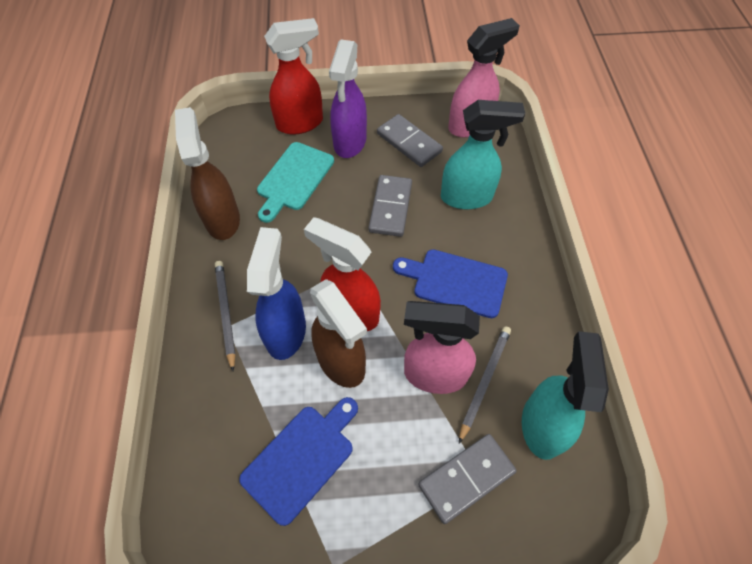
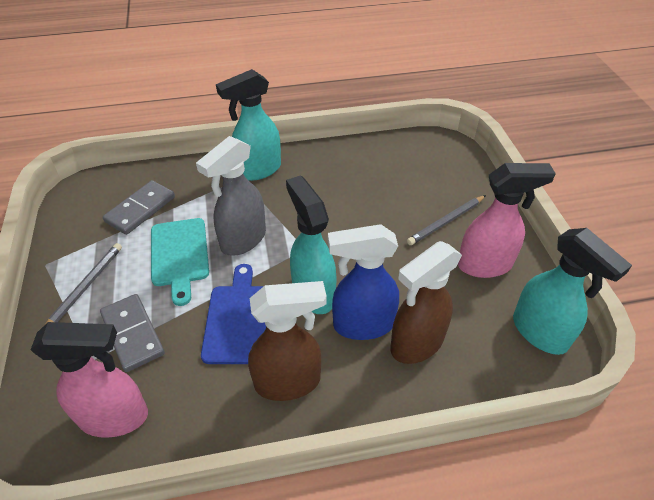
blue cutting board: [239,397,358,526] [393,249,508,318] = 2 -> [201,264,266,364] = 1
grey domino: [369,175,412,237] [377,114,443,167] [418,434,517,524] = 3 -> [100,294,165,372] [103,180,175,235] = 2
grey spray bottle: none = 0 -> [196,136,266,256] = 1
purple spray bottle: [329,39,367,158] = 1 -> none = 0
red spray bottle: [264,18,323,134] [304,217,381,331] = 2 -> none = 0
turquoise spray bottle: [441,100,525,209] [522,331,609,460] = 2 -> [216,69,281,181] [286,175,337,314] [513,228,632,355] = 3

